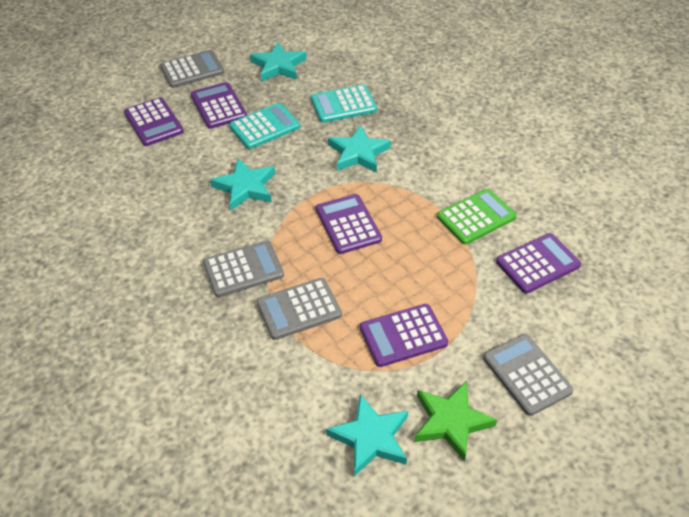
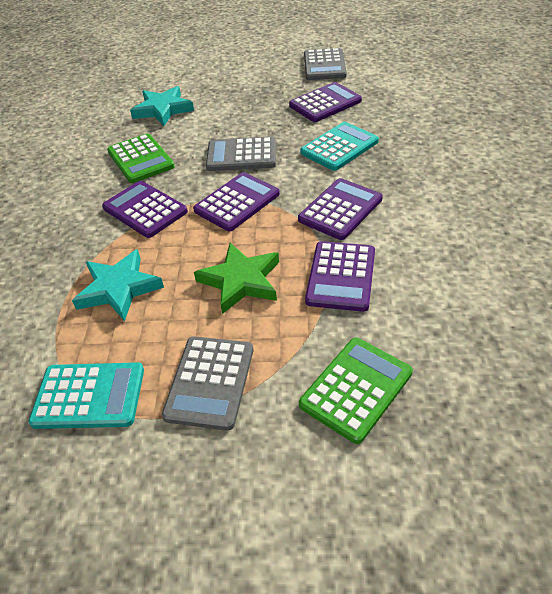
green calculator: [437,189,517,245] = 1 -> [107,134,175,183] [299,338,413,444] = 2
grey calculator: [160,50,224,88] [203,240,284,297] [256,278,342,340] [483,334,574,416] = 4 -> [162,336,253,430] [206,136,276,171] [304,48,347,80] = 3
turquoise star: [210,158,275,210] [250,42,307,82] [326,394,408,477] [328,125,391,173] = 4 -> [72,249,164,321] [130,86,194,126] = 2

